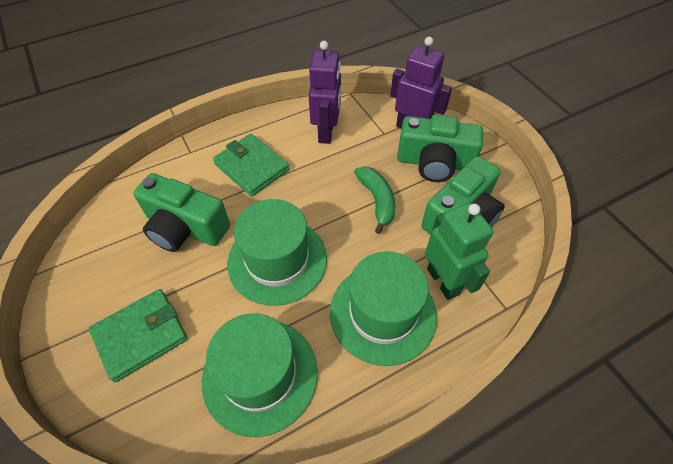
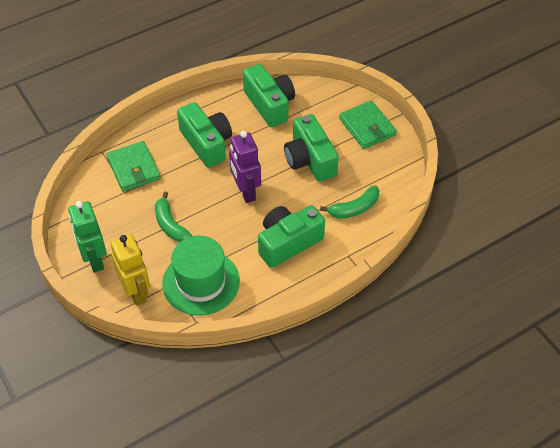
green banana: [354,166,395,234] = 1 -> [155,192,192,242] [320,185,380,219] = 2
green camera: [133,173,230,252] [397,115,483,182] [421,156,505,235] = 3 -> [177,102,232,168] [243,64,295,127] [258,205,325,268] [284,114,339,182] = 4
green hat: [202,313,318,437] [227,199,327,306] [330,251,437,366] = 3 -> [162,236,240,316] = 1
purple robot: [309,41,341,144] [390,37,452,129] = 2 -> [229,131,261,203] = 1
yellow robot: none = 0 -> [111,234,150,306] = 1

